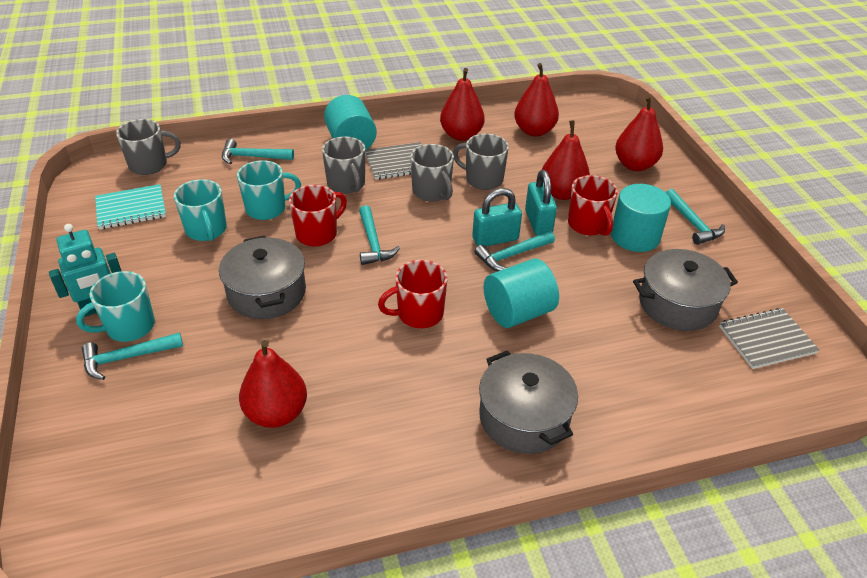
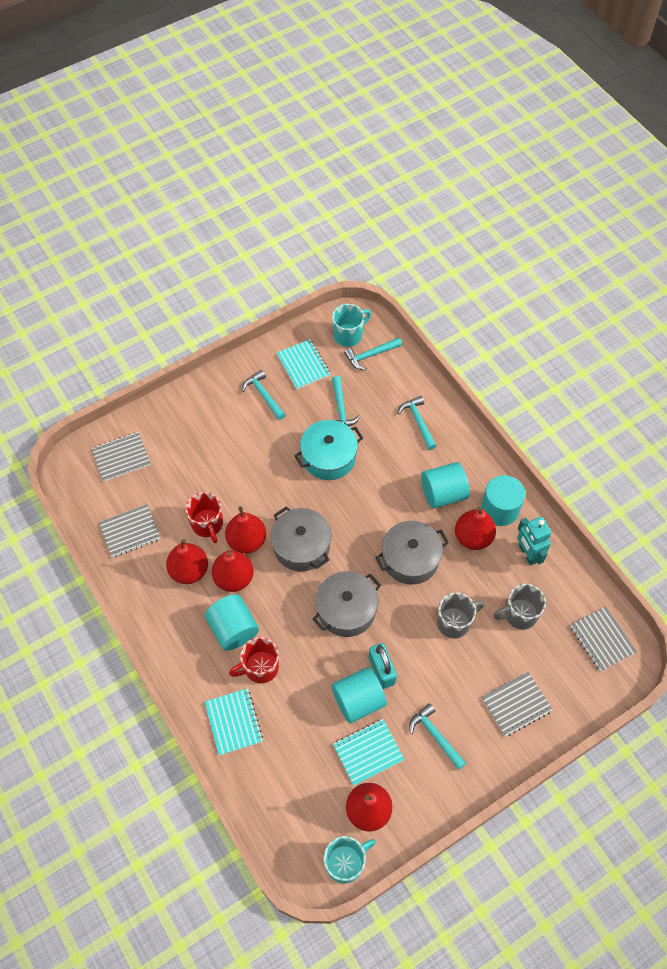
grey mug: [116,119,181,175] [322,136,365,194] [410,144,454,202] [453,134,509,190] = 4 -> [437,592,484,639] [493,584,546,630] = 2
grey notebook: [365,142,422,180] [719,308,819,369] = 2 -> [91,432,151,481] [99,504,161,558] [482,672,553,737] [570,606,637,672] = 4
red mug: [289,185,347,246] [378,260,448,328] [568,175,618,236] = 3 -> [185,492,223,543] [229,637,279,683] = 2
turquoise cylinder: [324,95,377,150] [484,259,559,328] [611,184,671,252] = 3 -> [205,594,259,651] [332,667,387,723] [421,462,470,508] [481,475,525,526] = 4
turquoise mug: [76,271,155,342] [174,179,227,241] [237,160,301,220] = 3 -> [324,836,376,884] [332,304,371,347] = 2
turquoise notebook: [95,184,166,230] = 1 -> [205,688,263,756] [277,339,330,389] [333,719,405,786] = 3
turquoise padlock: [472,188,522,246] [525,170,557,235] = 2 -> [369,643,397,689] = 1
turquoise pot: none = 0 -> [294,420,363,480] = 1

